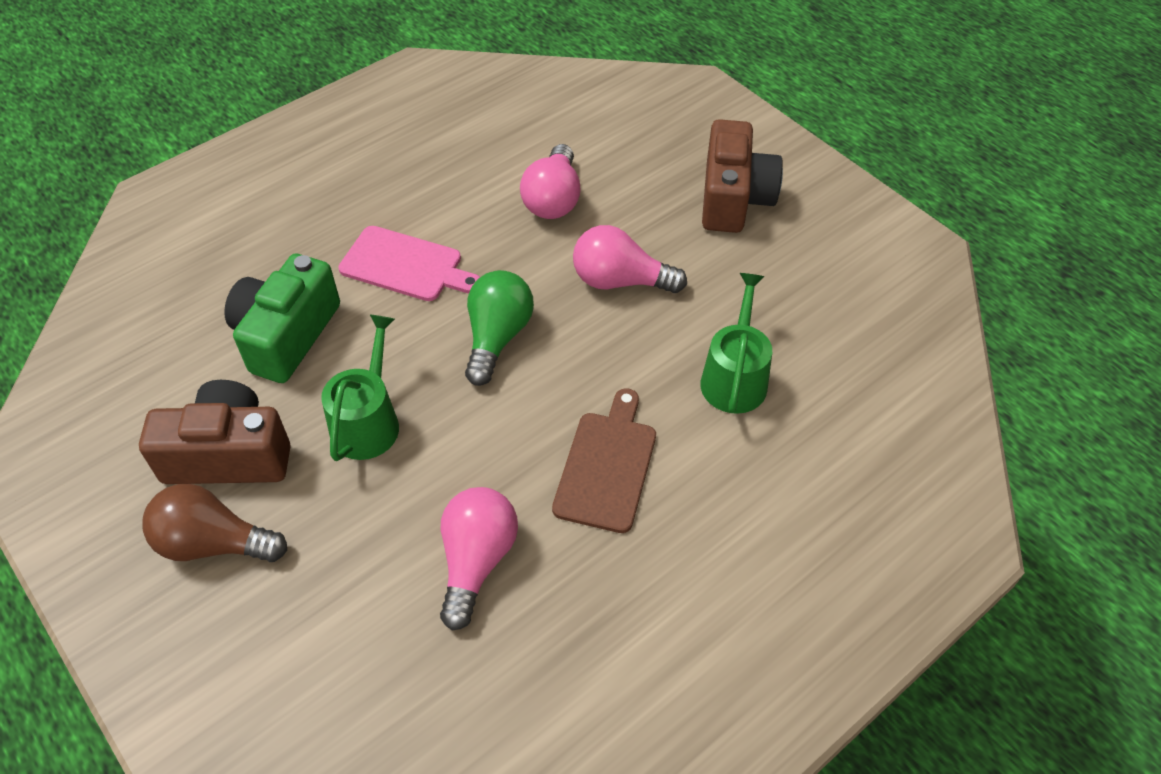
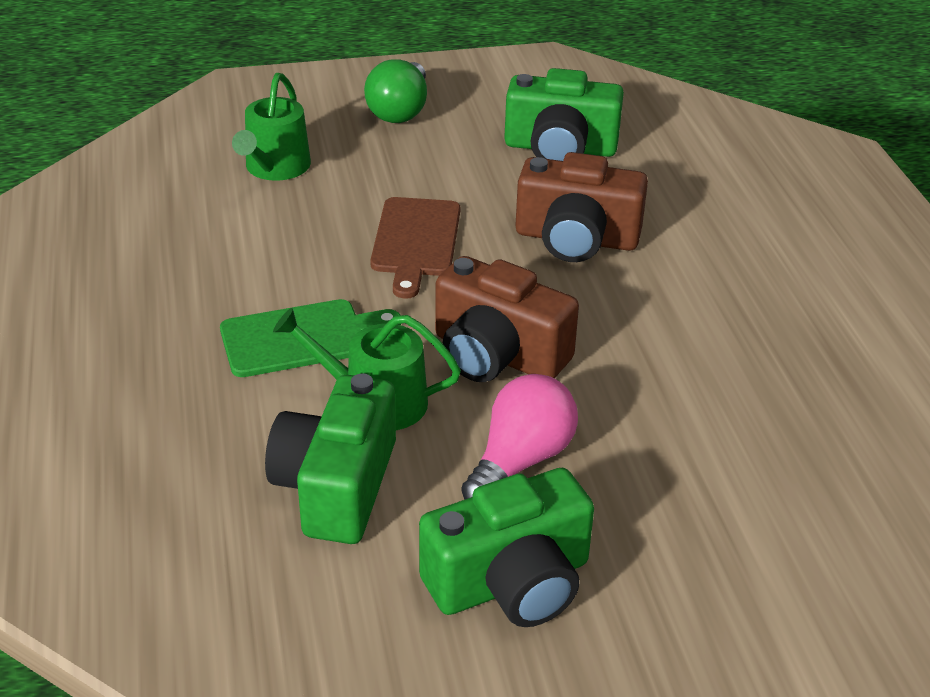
brown light bulb: [143,484,287,562] = 1 -> none = 0
green camera: [224,253,340,383] = 1 -> [265,373,396,544] [419,468,594,627] [504,68,624,161] = 3
green cutting board: none = 0 -> [220,299,401,377] = 1
pink cutting board: [338,226,480,301] = 1 -> none = 0
pink light bulb: [440,487,518,630] [520,144,581,219] [573,225,687,293] = 3 -> [461,374,578,500] = 1

